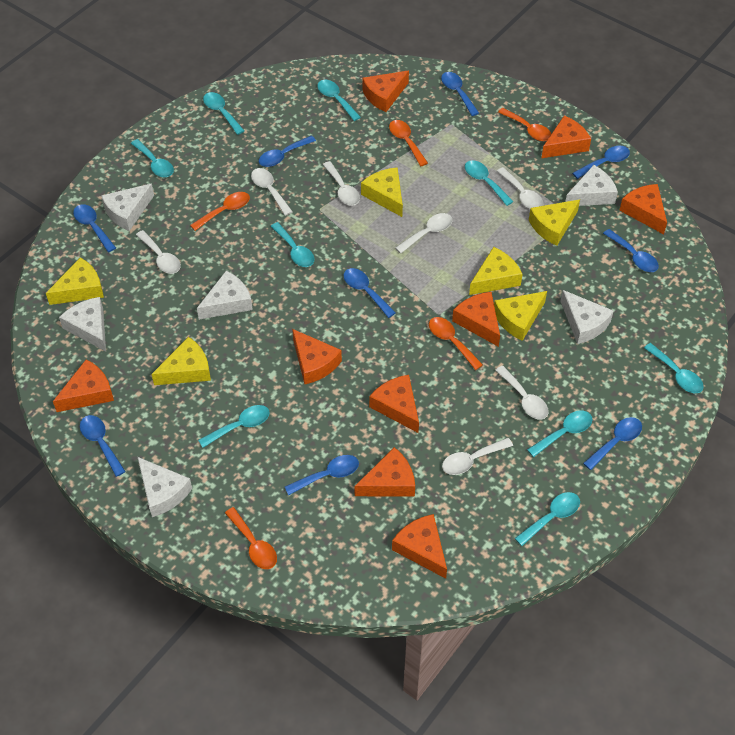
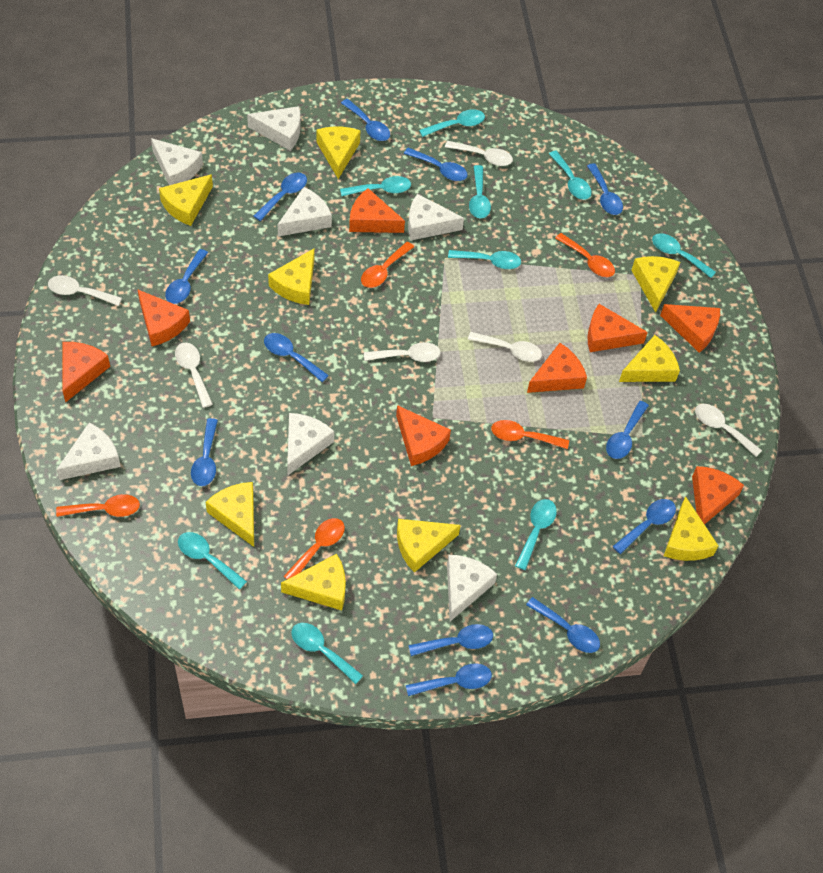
blue spoon: [73,204,116,252] [80,415,126,477] [259,136,316,167] [285,455,359,495] [344,268,396,318] [441,72,479,116] [572,146,630,179] [583,417,642,470] [603,229,659,272] = 9 -> [165,249,208,304] [191,418,218,486] [254,172,307,221] [264,333,329,382] [341,99,390,141] [404,148,468,181] [406,663,492,696] [408,624,493,656] [526,597,600,653] [587,163,623,215] [606,401,649,459] [612,499,676,554] = 12
orange cheese: [53,359,114,412] [292,329,342,384] [354,447,415,497] [362,71,409,112] [369,375,419,433] [392,514,447,579] [452,292,500,347] [541,115,591,158] [619,184,667,235] = 9 -> [62,342,110,402] [137,289,190,346] [349,188,405,233] [396,405,451,466] [527,343,587,393] [587,304,648,352] [660,304,720,353] [692,466,744,525] = 8
white cheese: [59,297,106,352] [101,184,154,231] [138,457,192,517] [197,271,253,320] [560,290,614,344] [565,165,618,206] = 6 -> [56,422,121,480] [151,138,203,185] [247,106,301,151] [278,187,332,237] [287,413,334,475] [408,194,464,241] [447,555,497,621] = 7
white spoon: [136,230,181,274] [251,168,293,216] [323,161,360,206] [395,213,453,254] [442,438,513,475] [495,366,549,420] [497,167,543,209] = 7 -> [48,275,122,306] [175,343,213,408] [364,342,441,362] [445,141,513,166] [468,332,542,362] [695,404,762,457] = 6
yellow cheese: [46,257,104,305] [151,337,211,385] [361,167,403,217] [469,247,523,295] [494,291,547,341] [529,199,580,246] = 6 -> [159,174,213,226] [206,482,254,547] [268,249,314,305] [281,554,346,611] [316,126,360,179] [397,519,461,573] [619,335,680,382] [631,256,680,313] [664,496,718,561] = 9

